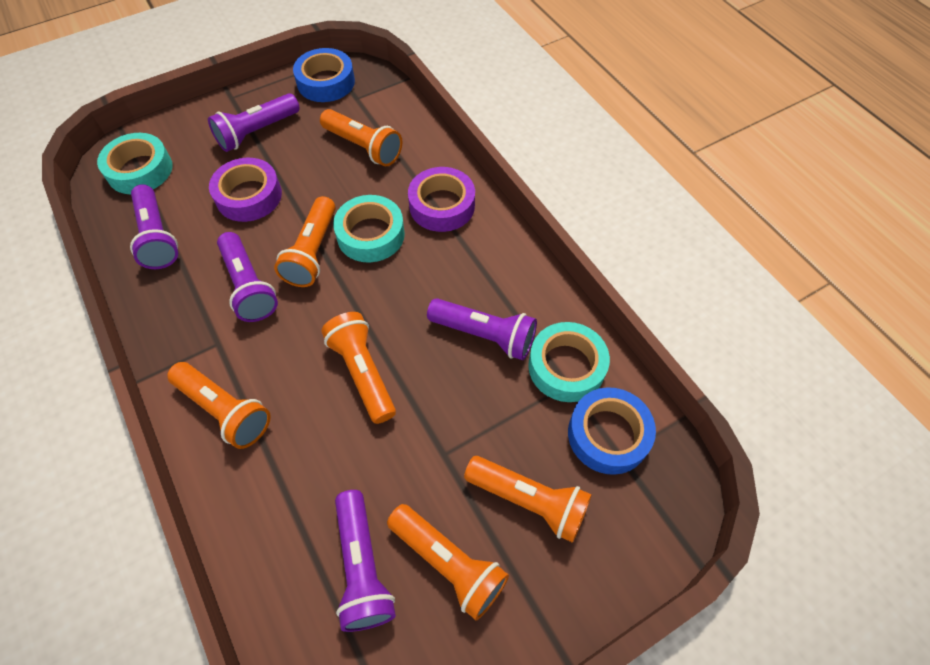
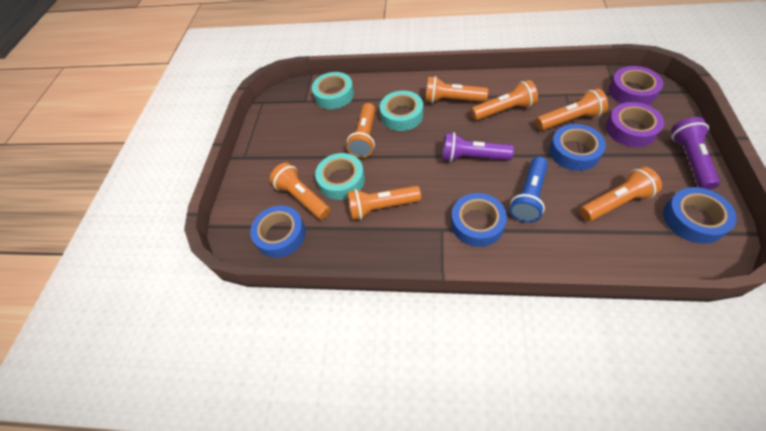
blue flashlight: none = 0 -> [510,157,548,223] = 1
blue tape: [293,48,355,102] [568,387,656,475] = 2 -> [250,205,306,258] [451,193,507,247] [549,124,606,171] [663,187,737,244] = 4
orange flashlight: [167,362,271,449] [274,196,336,287] [320,109,402,166] [321,312,396,424] [387,504,509,621] [464,456,592,543] = 6 -> [270,163,331,220] [347,103,375,158] [347,186,421,220] [425,76,488,103] [471,80,538,121] [536,88,608,131] [580,166,662,221] = 7
purple flashlight: [130,184,178,269] [208,93,300,152] [217,232,278,322] [335,490,396,632] [427,298,537,360] = 5 -> [443,132,514,162] [671,117,720,190] = 2

